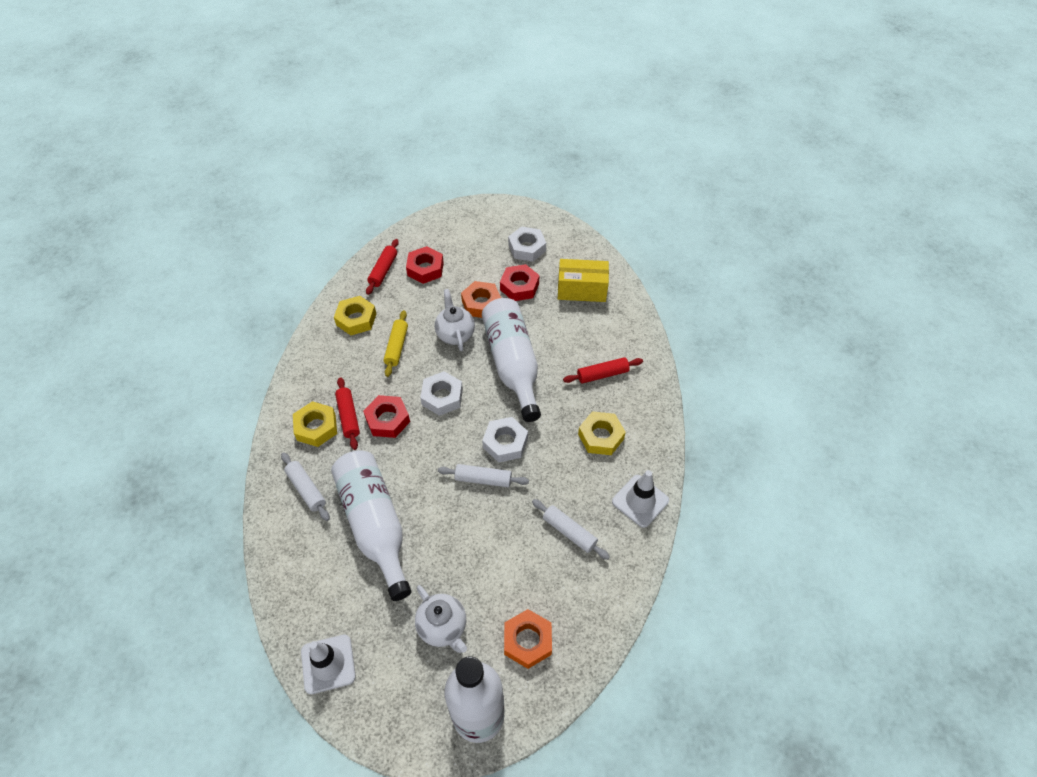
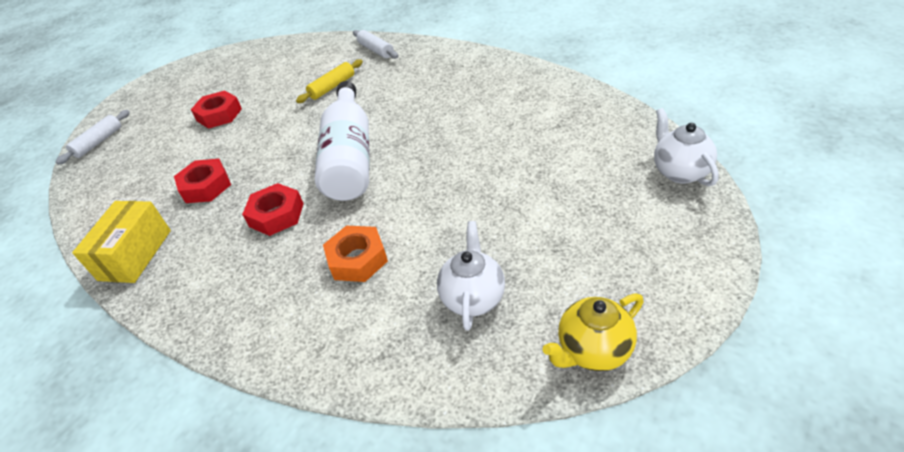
orange nut: [461,281,501,318] [504,609,552,669] = 2 -> [323,226,388,282] = 1
red rolling pin: [335,377,360,450] [366,239,399,295] [563,357,643,384] = 3 -> none = 0
white bottle: [331,450,411,601] [445,656,505,743] [482,298,541,422] = 3 -> [315,81,369,201] = 1
white nut: [420,371,463,416] [482,417,528,463] [508,226,546,262] = 3 -> none = 0
white rolling pin: [281,452,330,521] [438,464,529,487] [532,499,610,560] = 3 -> [56,110,130,165] [353,30,398,59] = 2
white traffic cone: [301,634,356,694] [612,470,669,528] = 2 -> none = 0
yellow nut: [293,401,337,447] [334,296,376,335] [578,411,626,455] = 3 -> none = 0
yellow teapot: none = 0 -> [543,293,644,371] = 1

